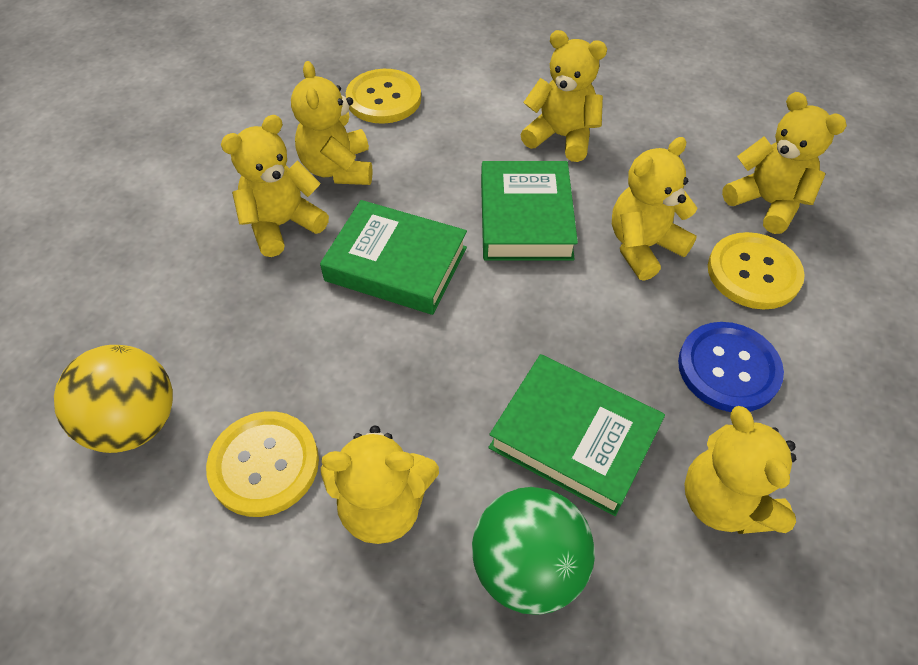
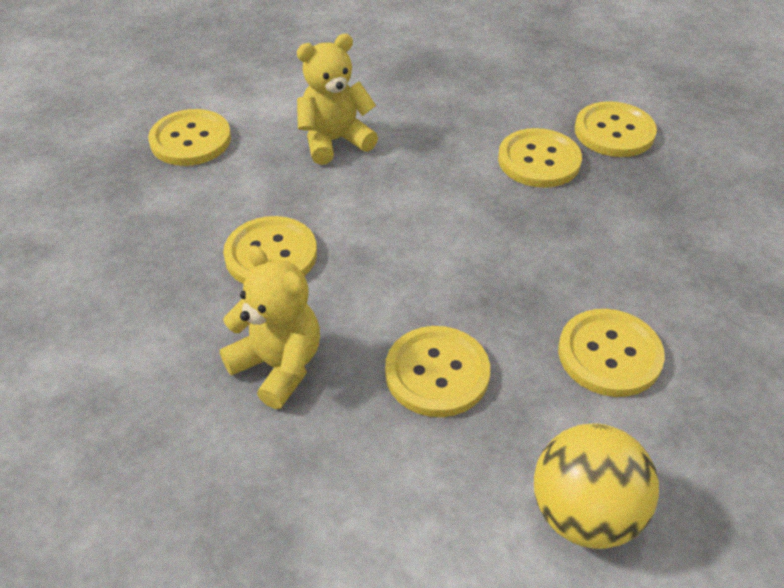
blue button: [678,322,784,412] = 1 -> none = 0
green ball: [472,487,595,615] = 1 -> none = 0
green book: [320,200,467,315] [481,161,578,261] [488,354,665,516] = 3 -> none = 0
yellow button: [206,411,319,517] [346,69,421,124] [708,232,805,310] = 3 -> [148,109,231,166] [223,216,317,284] [385,326,490,417] [498,128,582,188] [558,309,665,397] [575,101,657,157] = 6
yellow teddy bear: [221,115,329,257] [291,61,373,185] [321,426,439,544] [520,30,607,162] [612,137,698,281] [684,406,796,534] [722,92,847,234] = 7 -> [220,245,320,409] [297,34,378,165] = 2

